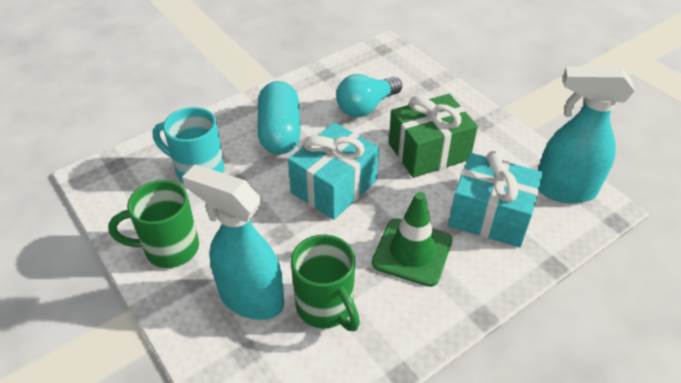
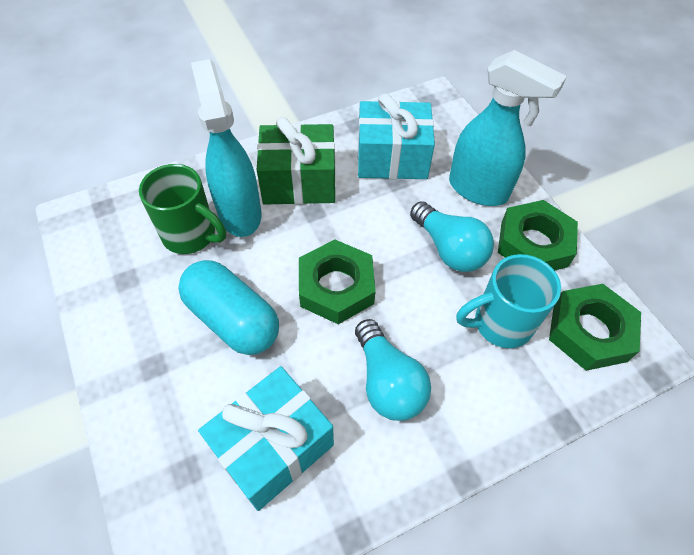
green mug: [108,180,199,268] [291,235,360,331] = 2 -> [139,164,226,254] = 1
green nut: none = 0 -> [299,239,376,324] [498,200,578,271] [549,284,641,371] = 3
green traffic cone: [372,192,452,287] = 1 -> none = 0
turquoise light bulb: [336,74,402,117] = 1 -> [355,319,431,421] [410,201,494,272] = 2

